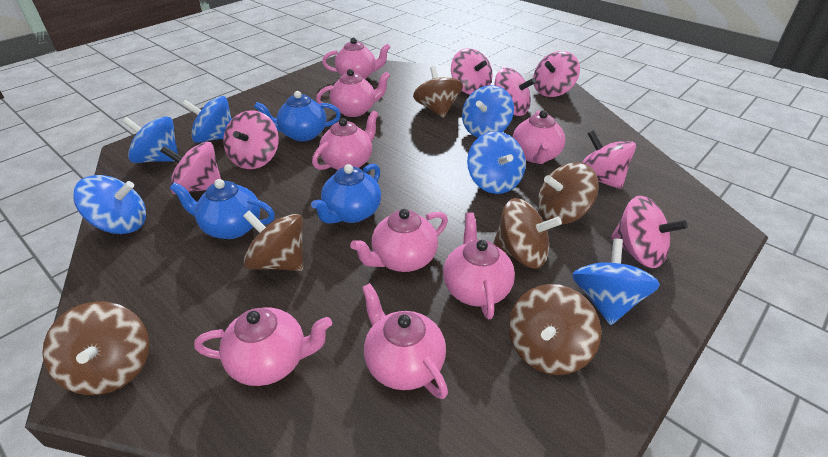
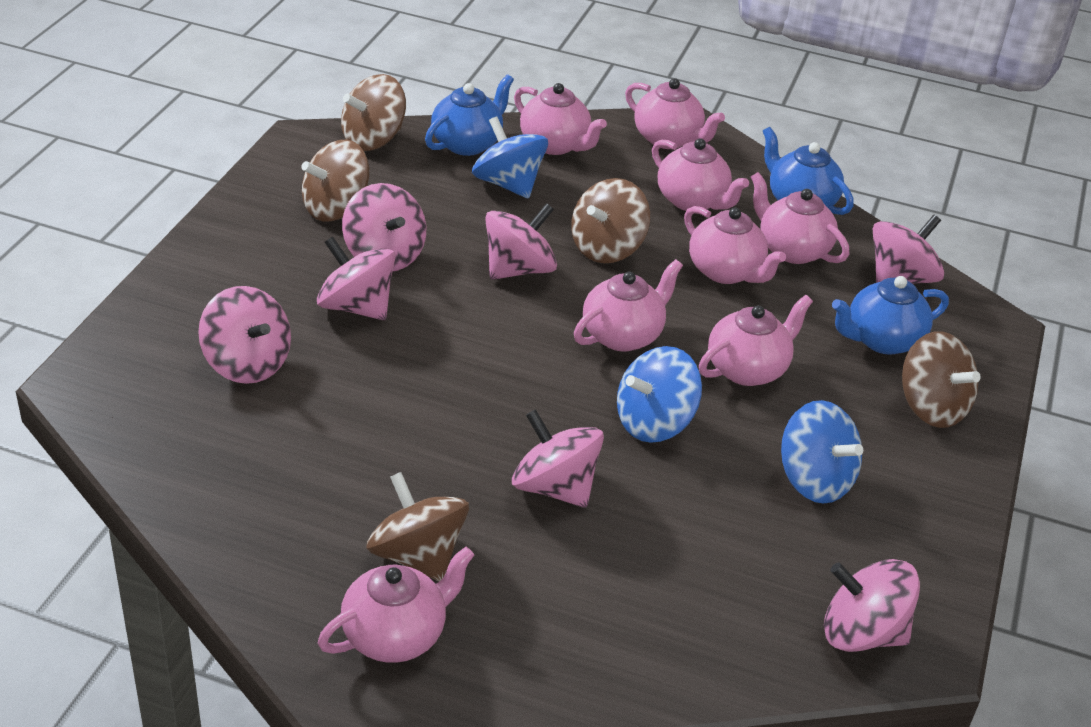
blue spinning top: [73,175,146,234] [122,116,178,163] [182,96,232,143] [462,85,514,137] [467,131,526,194] [572,239,660,325] = 6 -> [472,117,548,199] [617,346,702,443] [781,400,863,504] = 3
brown spinning top: [42,301,149,395] [243,211,303,271] [413,66,463,118] [493,198,562,268] [509,284,601,375] [538,162,599,224] = 6 -> [301,140,369,221] [341,74,406,151] [366,472,469,581] [571,178,650,263] [902,331,981,428] = 5

